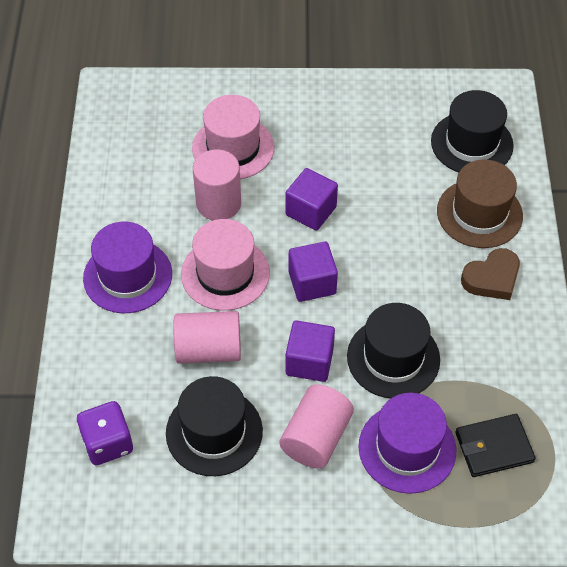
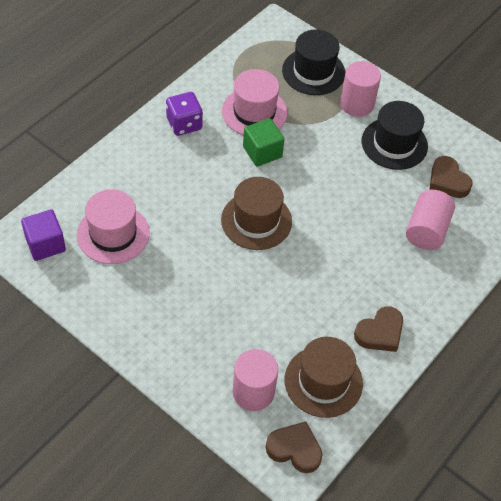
black hat: [166,376,263,476] [347,303,440,399] [431,90,514,172] = 3 -> [282,30,345,95] [362,101,428,170] = 2
black wallet: [455,414,536,477] = 1 -> none = 0
brown hat: [437,159,523,248] = 1 -> [221,177,292,250] [285,337,363,418] = 2
brown heart: [461,248,520,300] = 1 -> [266,422,323,473] [354,306,403,352] [430,156,473,198] = 3
green cube: none = 0 -> [243,118,284,167] = 1
purple cube: [286,168,338,231] [286,320,335,382] [289,242,338,302] = 3 -> [21,209,66,261] = 1
purple hat: [83,221,172,313] [358,393,456,494] = 2 -> none = 0

